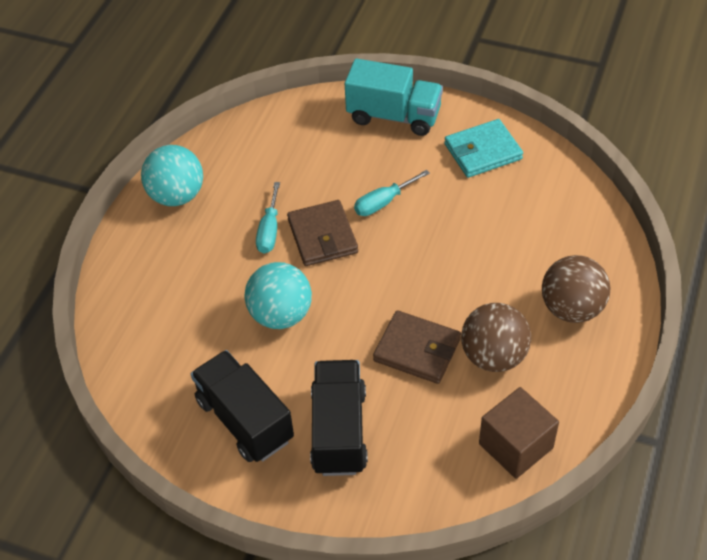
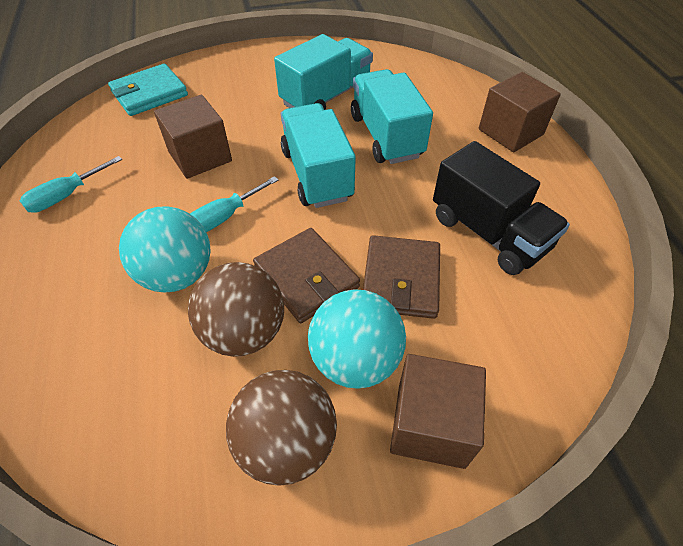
black truck: [191,350,294,462] [310,360,368,476] = 2 -> [433,141,570,275] = 1
brown cube: [479,387,559,479] = 1 -> [154,95,232,179] [390,354,486,469] [479,72,561,152] = 3
turquoise truck: [345,58,443,136] = 1 -> [274,34,373,110] [281,103,356,208] [351,69,433,164] = 3

